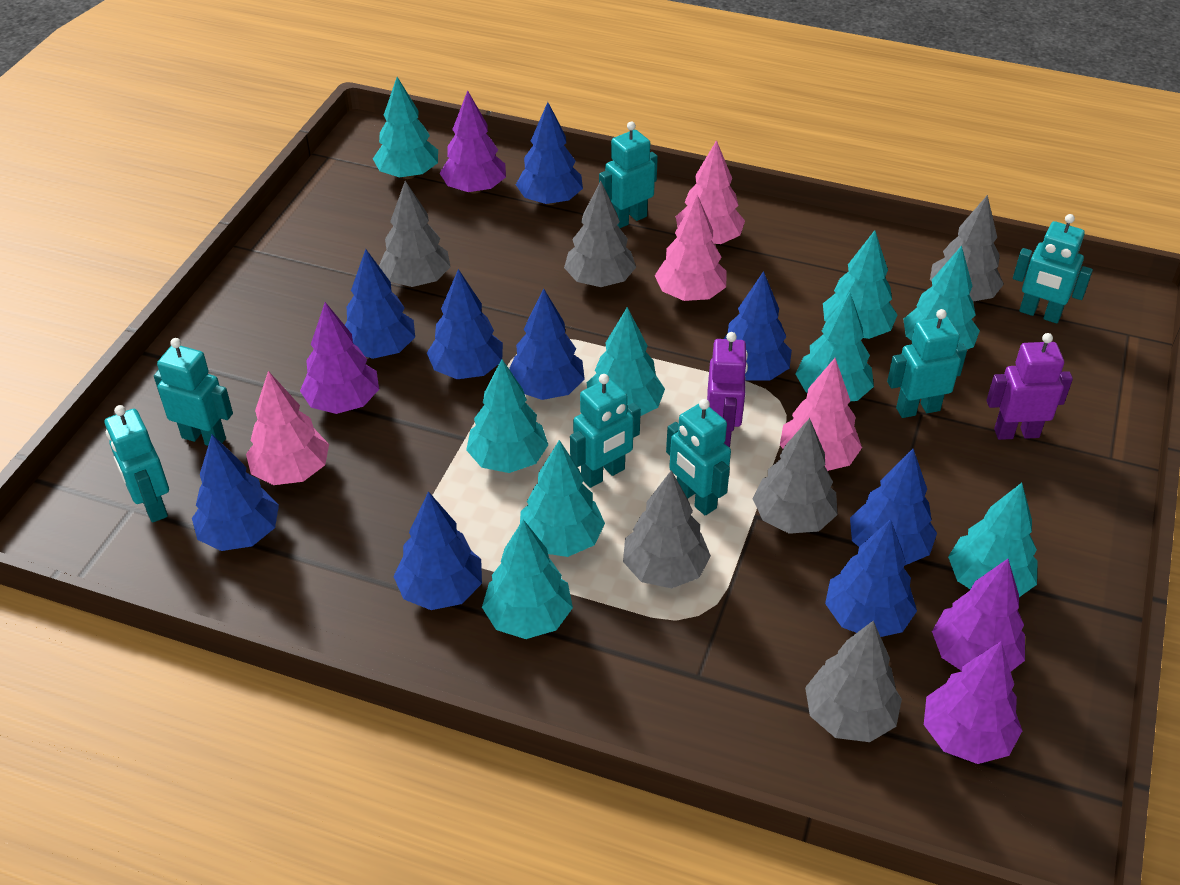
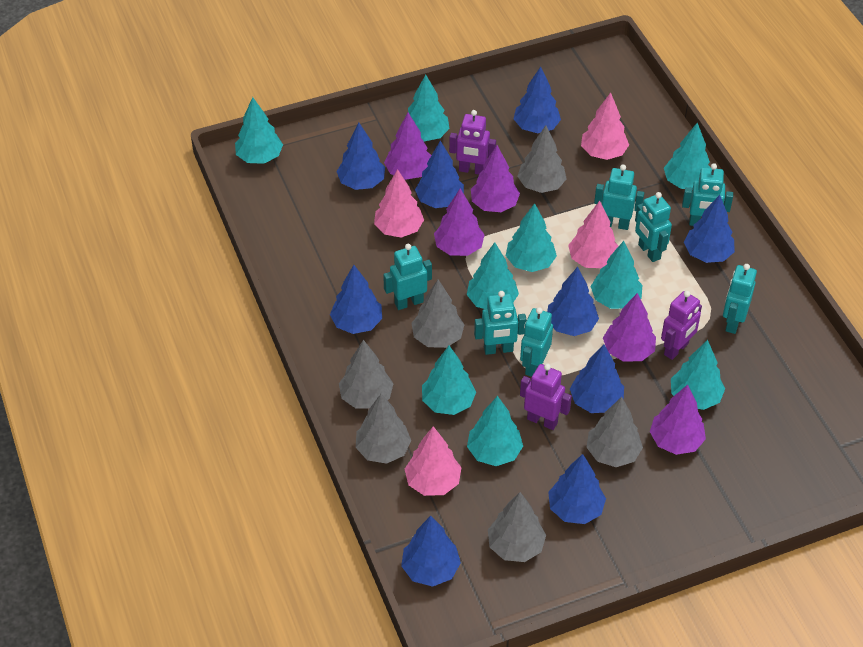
purple robot: [707,332,748,447] [987,333,1073,440] = 2 -> [449,110,496,175] [520,363,572,430] [661,291,702,360] = 3
purple tree: [300,302,379,414] [440,90,506,194] [924,642,1022,764] [932,559,1025,671] = 4 -> [384,113,431,180] [434,188,485,256] [471,145,520,212] [603,293,656,362] [650,385,706,455] = 5

